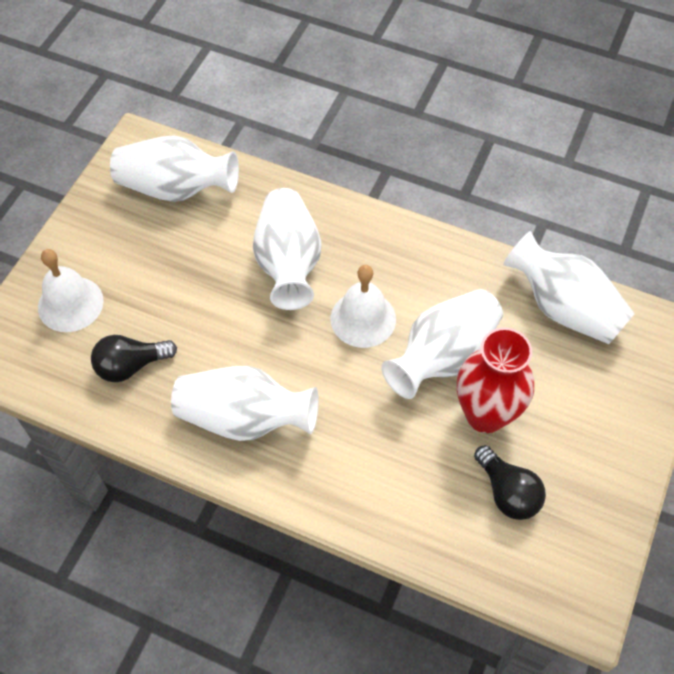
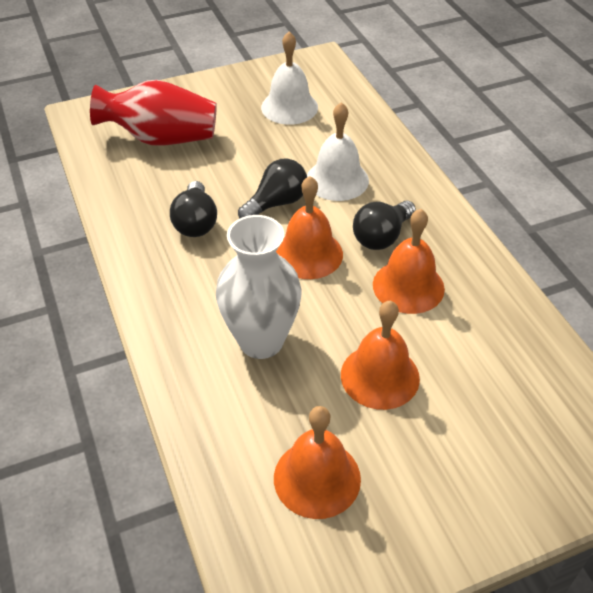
black light bulb: [91,335,177,382] [474,445,546,520] = 2 -> [170,181,217,237] [238,159,307,219] [353,201,416,250] = 3
orange bell: none = 0 -> [274,406,361,519] [276,176,343,279] [341,301,420,410] [373,209,445,314] = 4
white vase: [110,135,239,202] [171,366,319,441] [253,188,321,310] [381,289,503,399] [503,231,635,344] = 5 -> [216,215,302,359] = 1

